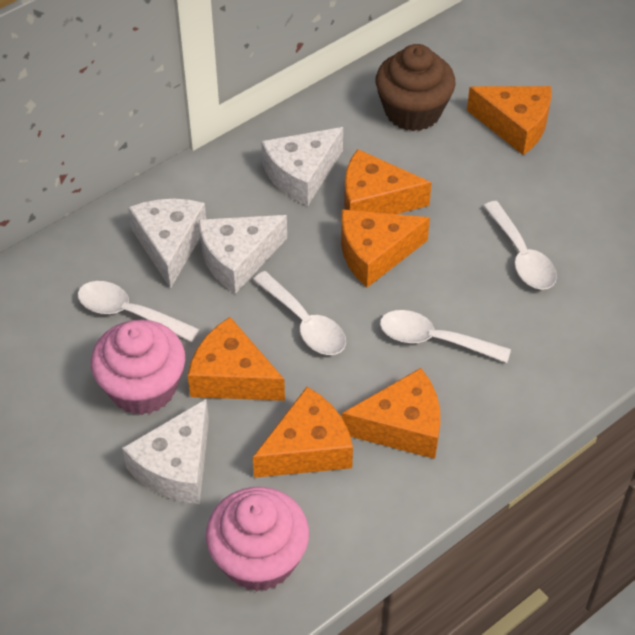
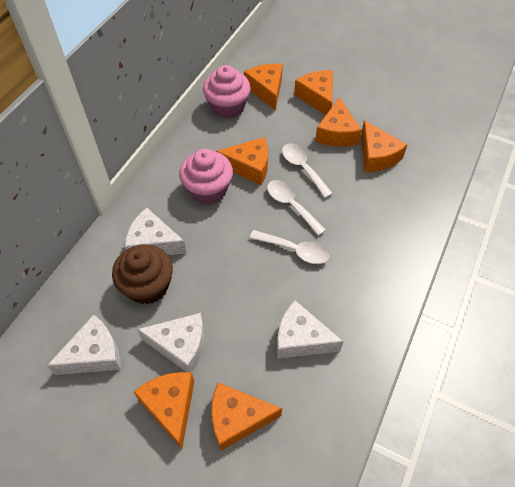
orange cheese: [188,317,285,401] [253,387,353,478] [341,209,430,287] [342,368,440,459] [344,149,432,214] [467,86,552,155] = 6 -> [134,372,194,449] [211,383,282,451] [215,137,268,185] [244,64,283,111] [294,70,333,115] [315,97,361,147] [361,120,408,172] = 7
white spoon: [77,281,199,342] [253,271,346,355] [380,310,511,363] [483,201,557,290] = 4 -> [250,230,329,264] [267,180,326,236] [282,143,333,198] = 3

